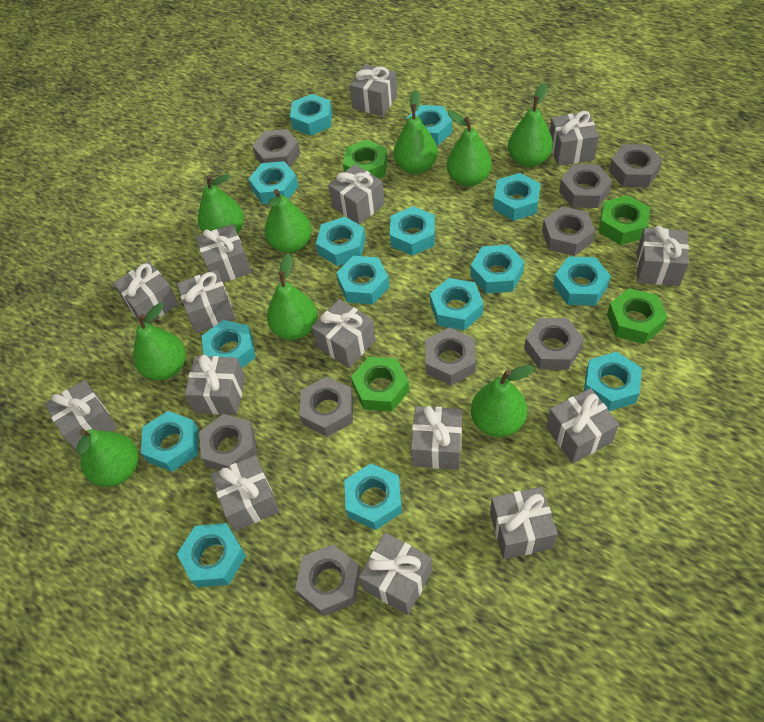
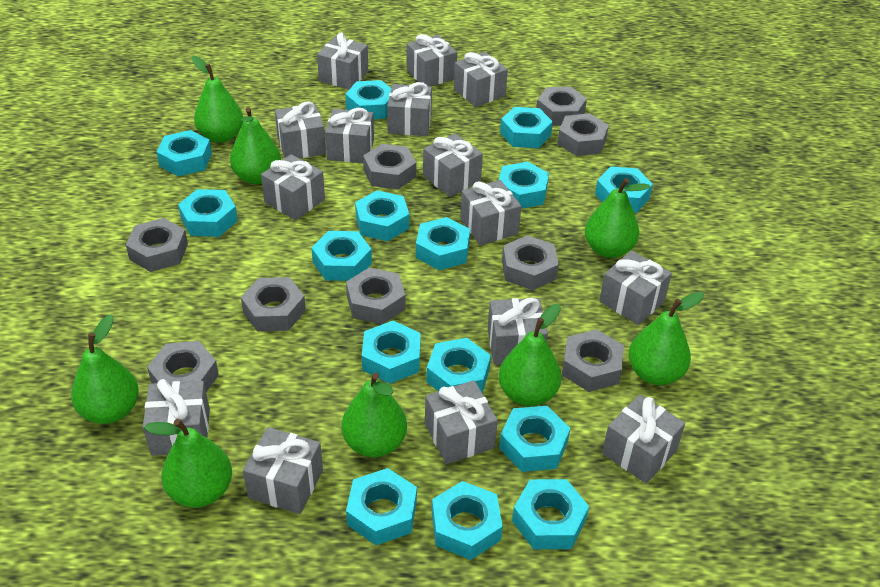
green nut: [343,140,387,179] [351,357,409,411] [599,195,650,245] [607,288,668,344] = 4 -> none = 0
green pear: [77,429,138,487] [133,303,186,380] [198,174,244,234] [265,189,312,253] [267,253,318,340] [394,90,438,174] [447,110,492,187] [471,365,534,437] [508,83,553,167] = 9 -> [71,315,139,424] [144,419,232,508] [192,56,243,143] [230,107,281,184] [341,373,407,457] [499,304,561,406] [585,178,650,258] [629,292,704,385] = 8

